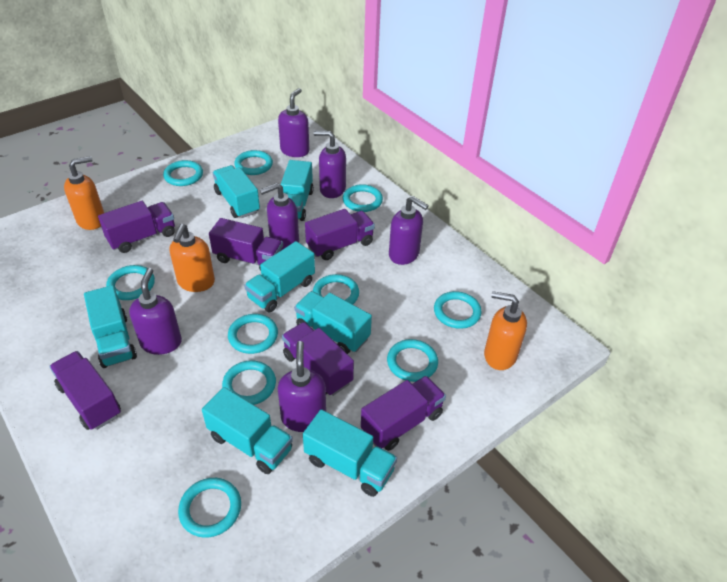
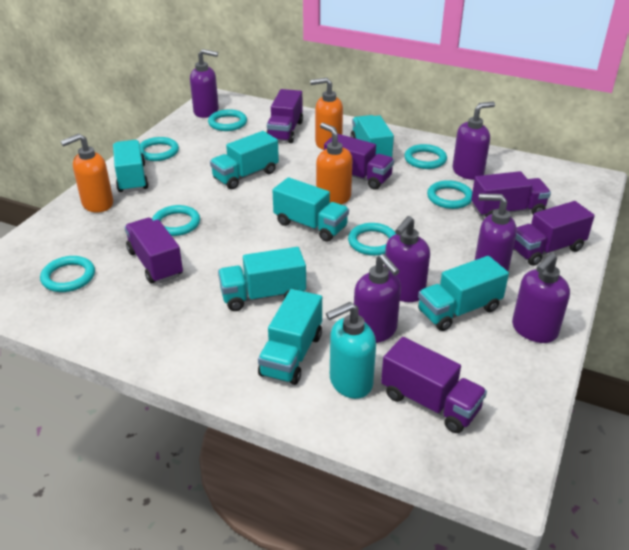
turquoise ring: [106,265,155,300] [163,160,203,186] [178,478,241,538] [222,360,276,405] [228,314,278,354] [234,150,273,175] [313,274,359,304] [343,184,383,212] [387,339,438,382] [434,291,482,329] = 10 -> [40,256,95,292] [140,137,179,161] [152,205,200,236] [208,109,247,131] [348,223,396,256] [404,144,447,169] [427,180,472,209] = 7
turquoise soap dispenser: none = 0 -> [326,302,376,399] = 1

